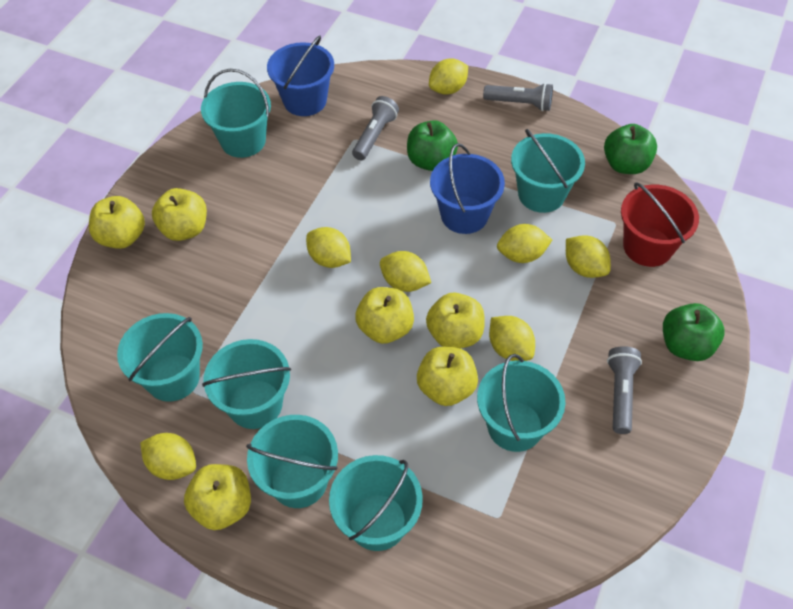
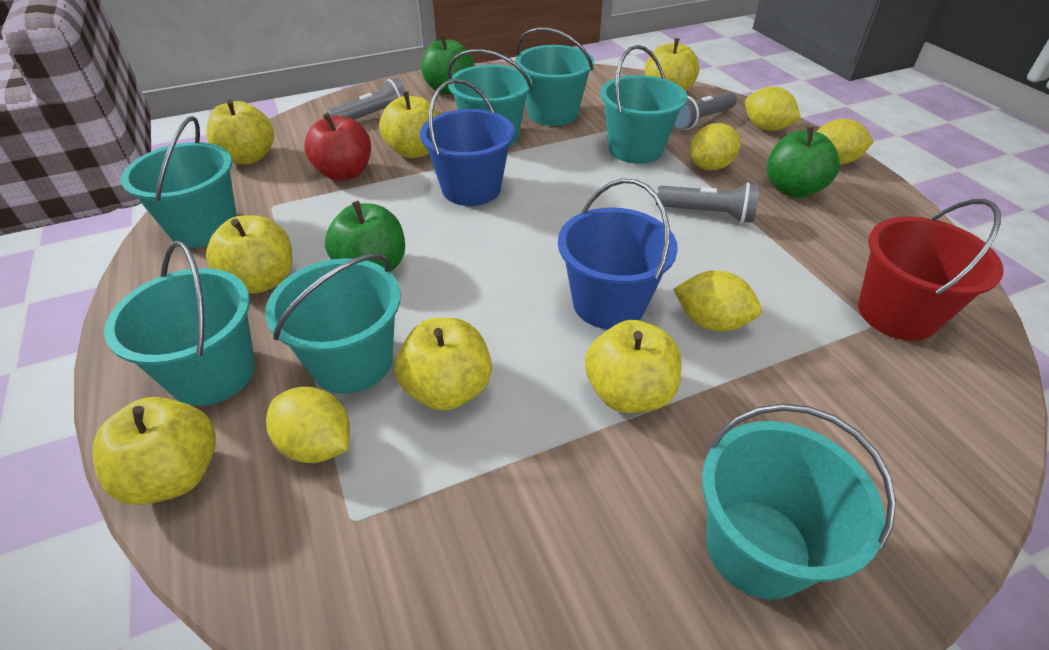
red apple: none = 0 -> [304,113,371,181] = 1
yellow apple: [89,196,145,249] [152,188,207,241] [184,464,251,530] [355,287,414,344] [417,347,478,406] [426,293,485,349] = 6 -> [92,397,216,505] [206,99,274,164] [206,215,293,294] [379,91,439,158] [395,318,492,411] [585,320,682,413] [645,38,699,91] = 7
yellow lemon: [140,433,196,480] [306,227,351,268] [380,251,431,292] [429,58,468,95] [489,316,535,361] [497,224,552,263] [566,236,611,278] = 7 -> [266,387,350,463] [674,270,762,332] [690,123,740,170] [745,87,801,131] [816,119,874,165] = 5

